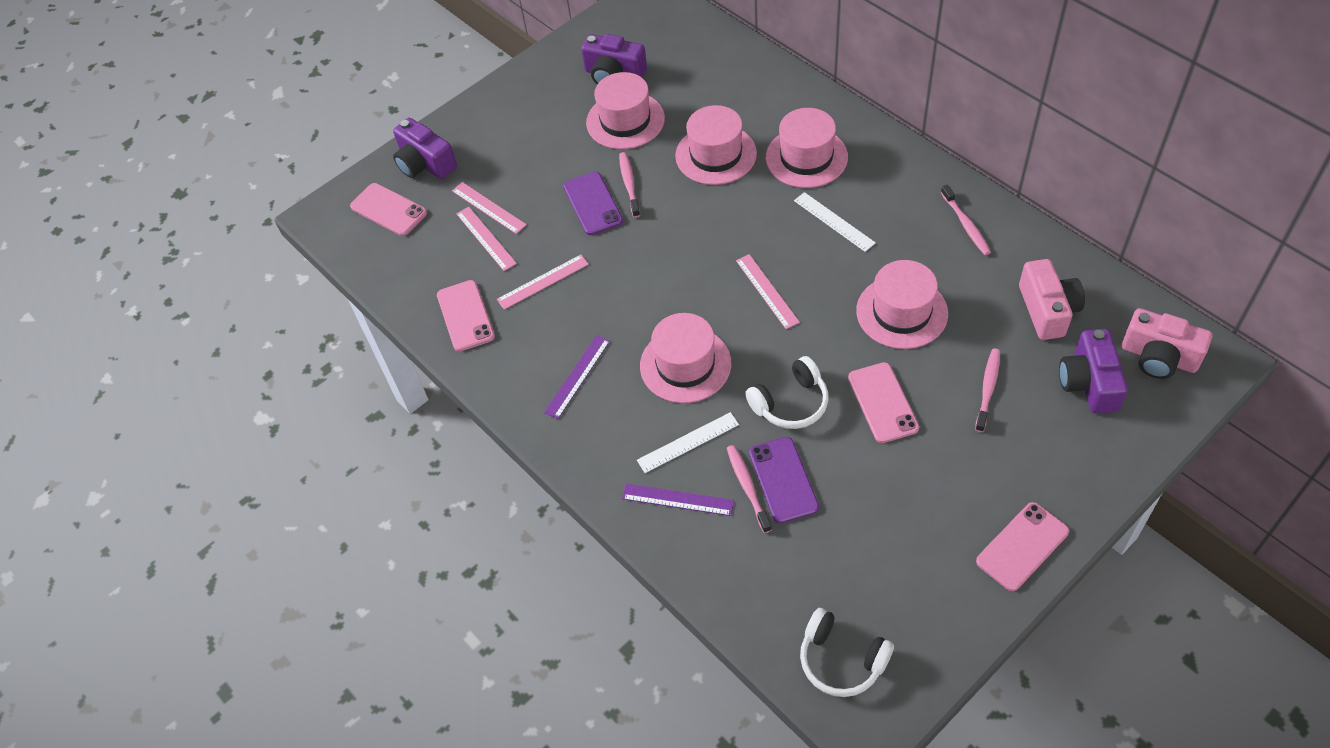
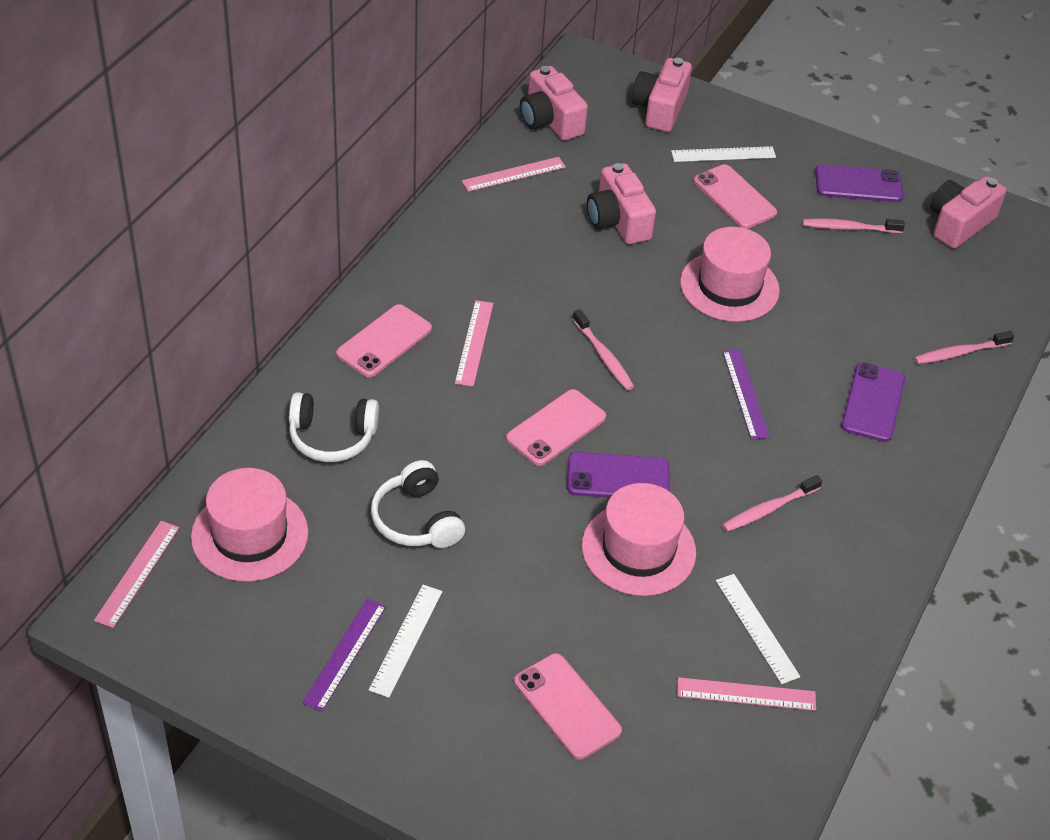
pink camera: [1019,259,1085,340] [1122,308,1212,379] = 2 -> [520,66,588,141] [587,163,656,244] [632,58,692,132] [930,176,1006,249] = 4
pink hat: [586,72,665,149] [640,313,731,403] [675,105,757,185] [766,108,848,188] [856,260,948,349] = 5 -> [191,468,308,582] [582,483,696,596] [680,227,780,322] = 3
purple camera: [393,118,457,179] [581,34,647,84] [1059,329,1128,414] = 3 -> none = 0
purple phone: [563,172,623,235] [749,437,819,523] = 2 -> [567,452,670,498] [815,164,903,202] [841,362,905,442] = 3
white ruler: [637,412,739,473] [794,192,876,252] = 2 -> [369,585,442,698] [671,146,776,162] [716,574,800,684] = 3

